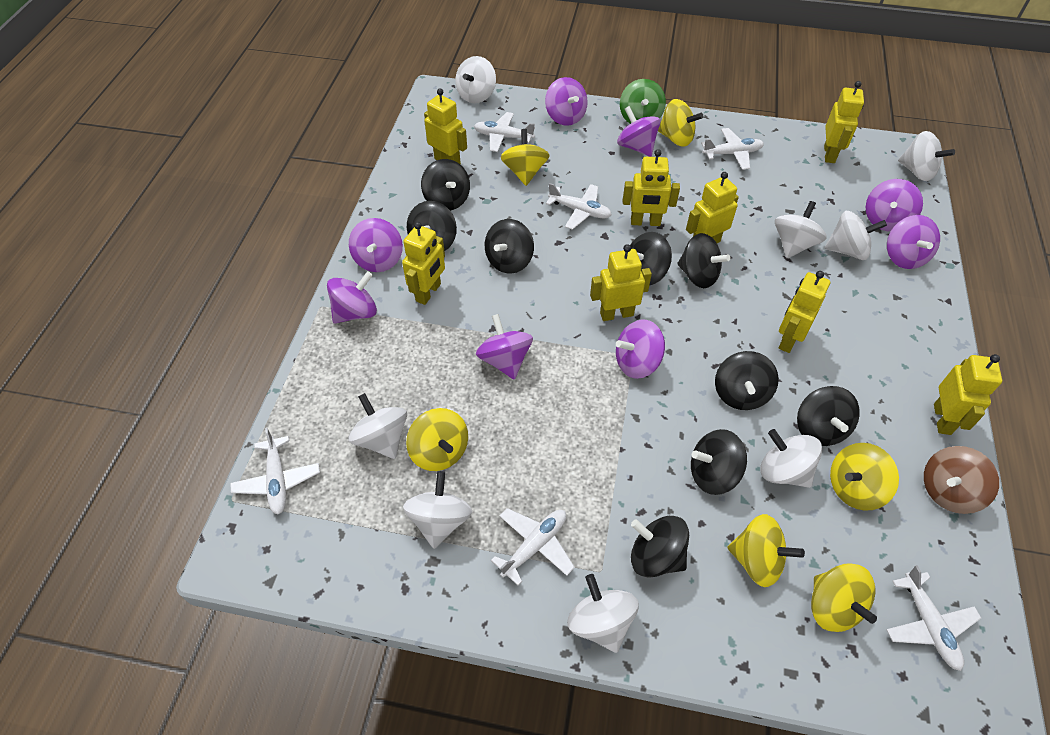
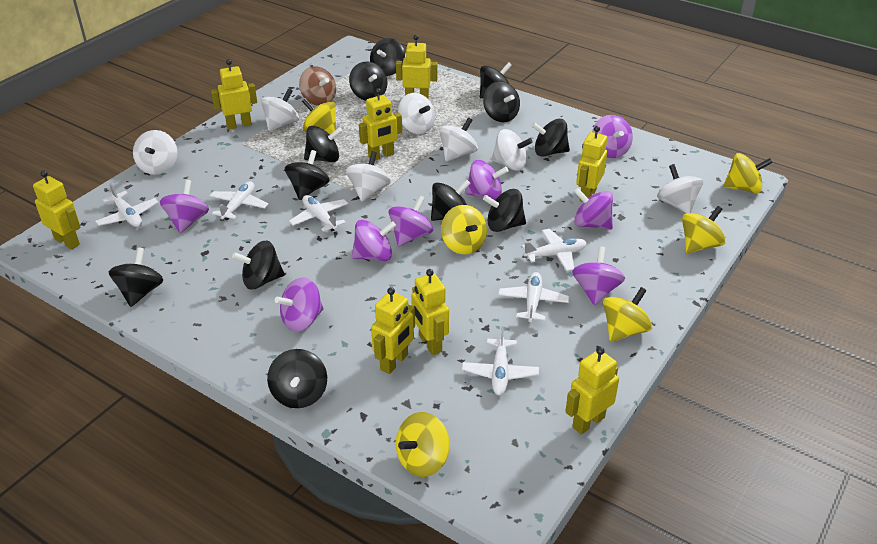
black spinning top: [407,201,457,251] [421,159,470,210] [485,219,534,274] [630,232,672,286] [631,516,689,578] [677,233,730,288] [691,429,747,495] [715,351,779,410] [797,386,860,446] = 9 -> [109,248,163,307] [232,240,285,289] [267,349,327,408] [285,150,329,200] [304,126,342,162] [349,61,387,101] [370,38,405,76] [431,180,471,221] [480,62,512,98] [483,81,520,122] [483,189,526,232] [532,119,570,157] = 12
green spinning top: [620,79,666,124] = 1 -> none = 0
white spinning top: [348,393,407,459] [403,471,472,549] [455,56,496,103] [567,574,639,653] [760,429,822,488] [775,201,827,258] [825,211,887,260] [898,131,955,181] = 8 -> [133,130,177,175] [261,88,299,131] [346,151,391,202] [398,93,435,134] [439,117,478,161] [491,129,533,171] [657,164,703,213] = 7

